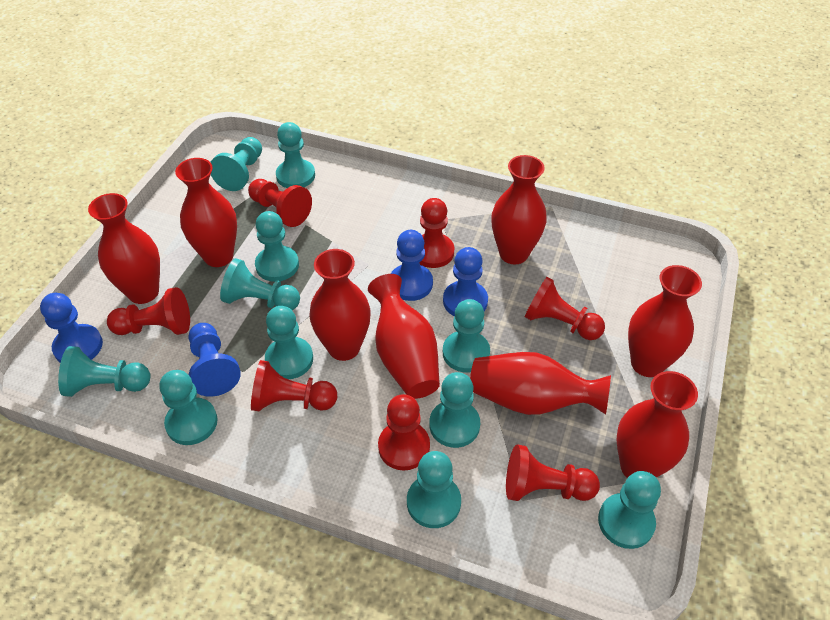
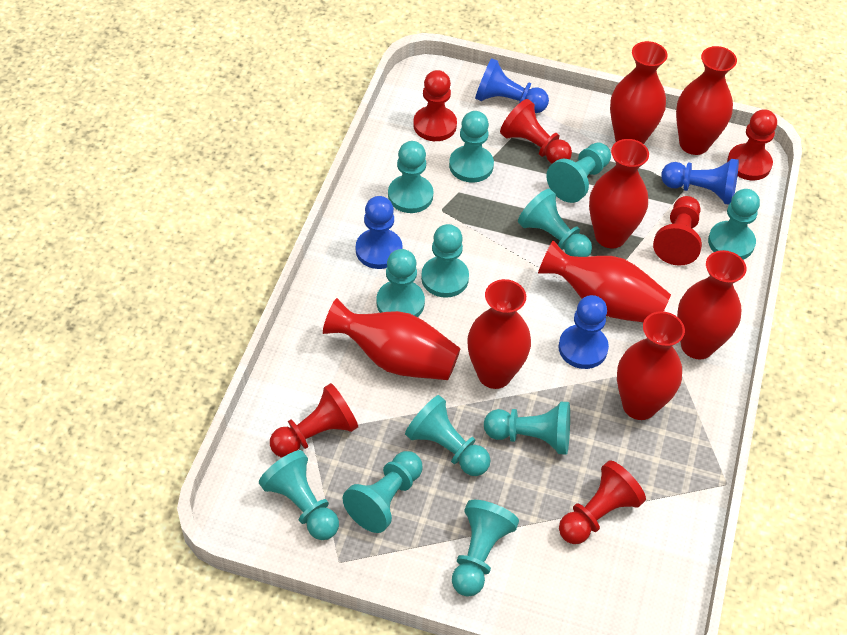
red pawn: [107,287,190,335] [248,179,312,227] [251,360,337,412] [378,394,430,470] [419,198,455,268] [506,444,600,501] [525,277,605,340] = 7 -> [270,383,358,457] [413,70,457,141] [500,99,572,164] [559,460,646,544] [653,196,702,266] [727,109,777,180] = 6
turquoise pawn: [58,346,150,397] [159,370,218,445] [210,137,262,191] [220,258,300,310] [255,211,299,282] [265,306,313,379] [276,122,315,188] [407,451,461,528] [429,372,480,448] [443,299,490,373] [598,471,661,549] = 11 -> [259,450,339,540] [343,451,422,533] [377,249,425,317] [388,141,433,213] [405,395,490,476] [421,224,469,298] [449,111,494,183] [452,500,519,597] [484,402,570,455] [518,189,592,257] [547,143,611,203] [708,189,760,260] = 12

